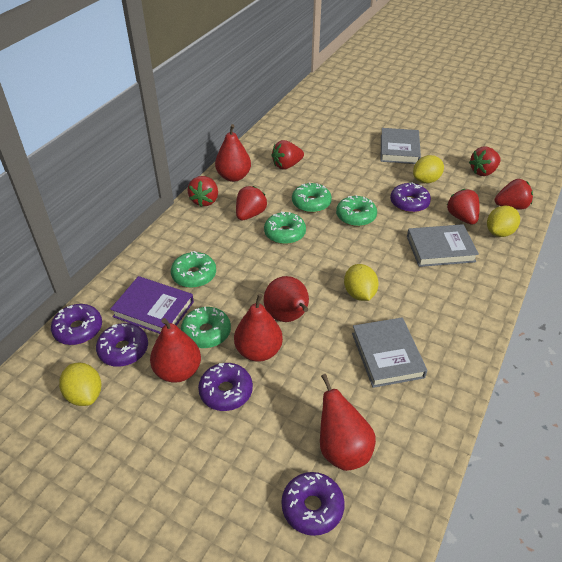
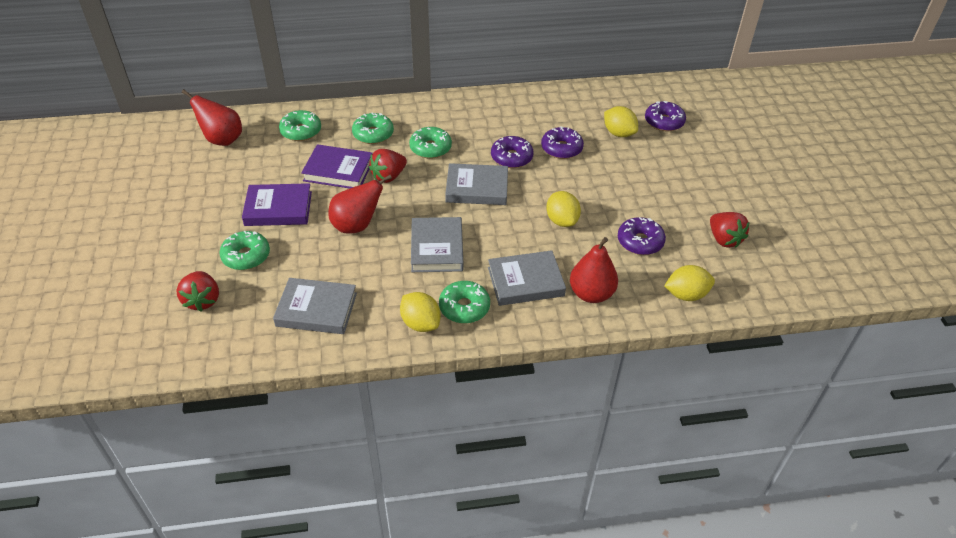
grey book: [352,317,427,388] [381,128,421,164] [407,224,479,267] = 3 -> [273,278,357,334] [411,217,463,272] [445,163,508,205] [488,250,566,306] = 4
purple book: [110,276,194,334] = 1 -> [242,183,312,226] [301,144,373,188] = 2
purple donut: [51,304,102,345] [96,323,148,367] [198,363,253,411] [281,472,345,536] [390,182,431,213] = 5 -> [491,136,534,168] [541,126,584,159] [618,217,666,255] [645,101,686,131] = 4
red pear: [150,318,201,383] [215,124,251,182] [234,294,283,362] [264,276,309,322] [320,374,376,471] = 5 -> [182,89,242,146] [328,175,392,234] [570,237,618,303] = 3
red strawberry: [188,176,218,207] [236,186,267,220] [272,140,304,170] [447,189,480,225] [469,147,501,176] [495,179,533,210] = 6 -> [176,271,219,312] [369,149,407,183] [710,212,750,248] = 3

